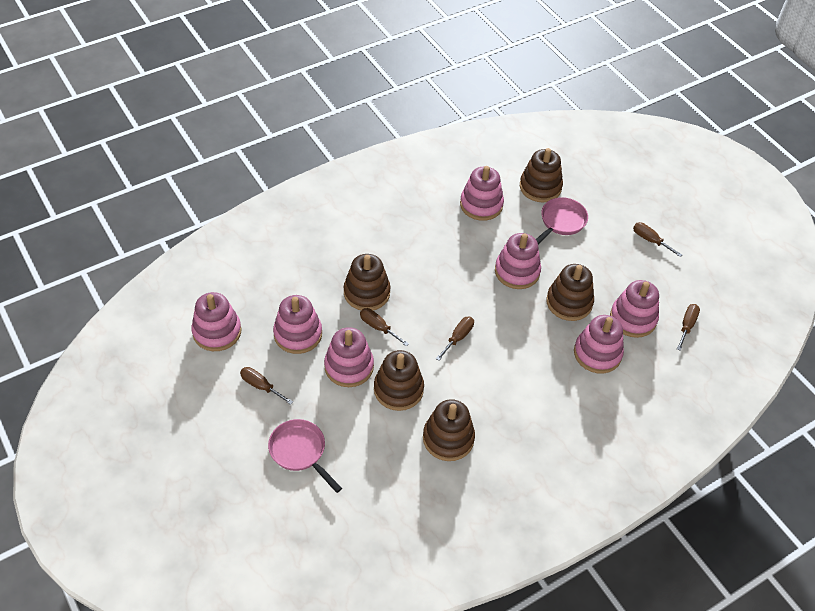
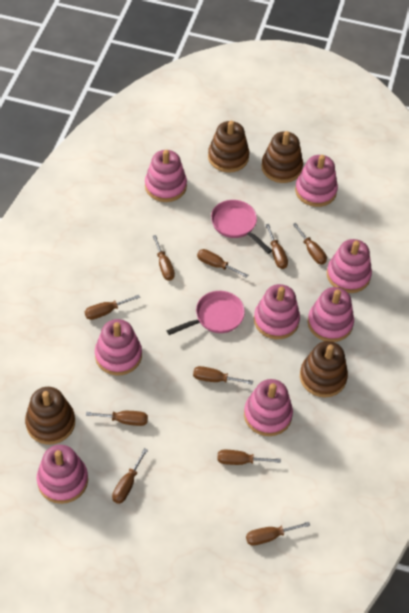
brown screwdriver: [240,367,293,405] [360,308,409,346] [436,316,474,361] [633,222,682,257] [677,304,700,351] = 5 -> [85,295,140,320] [86,411,148,426] [112,448,148,504] [153,235,175,281] [193,366,253,385] [197,249,248,278] [217,450,281,465] [246,522,310,546] [265,224,288,269] [293,223,327,264] = 10
brown stacking toy: [344,254,390,310] [374,350,424,411] [423,399,475,461] [520,148,563,203] [546,264,594,321] = 5 -> [25,387,75,445] [208,121,249,173] [261,131,303,183] [300,341,348,397] = 4
pink stacking toy: [191,292,242,351] [273,295,322,354] [324,327,374,387] [460,166,504,221] [495,233,541,289] [574,315,624,374] [610,280,659,338] = 7 -> [37,445,88,504] [95,319,142,375] [145,150,187,202] [244,379,293,436] [254,284,300,339] [295,155,338,207] [308,287,354,342] [327,239,372,293] = 8

